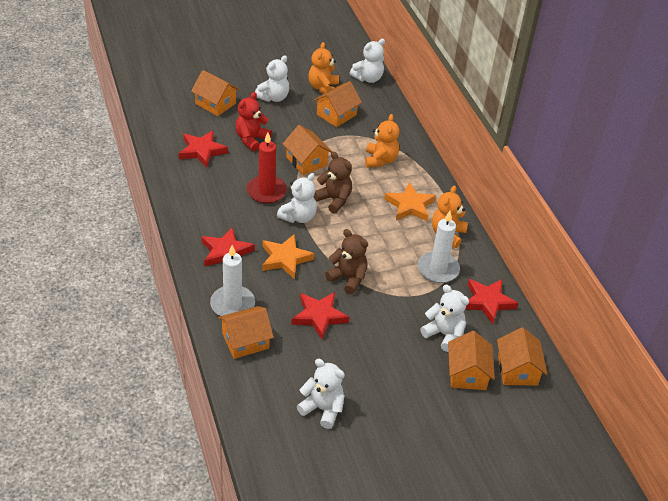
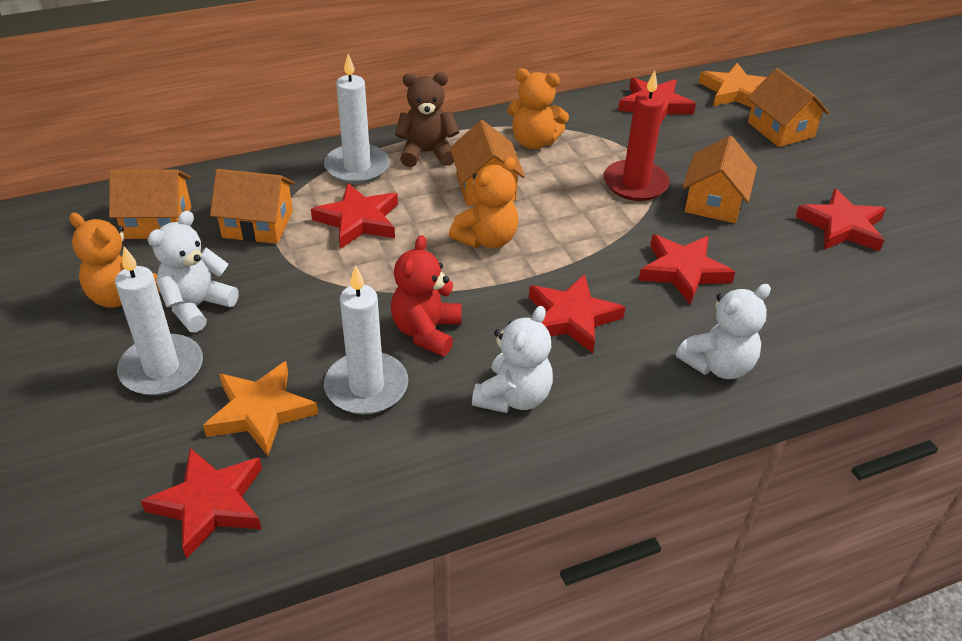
brown teddy bear: [313,152,352,213] [325,229,368,294] = 2 -> [395,72,460,167] = 1
orange house: [191,70,240,116] [218,306,274,359] [283,125,332,175] [314,81,362,127] [448,331,495,390] [497,327,547,386] = 6 -> [109,170,191,239] [210,169,295,244] [450,120,525,206] [683,136,757,223] [747,68,829,147] = 5
red star: [179,130,228,168] [202,227,255,267] [291,292,349,339] [466,279,519,324] = 4 -> [141,448,262,559] [311,183,398,249] [529,274,625,353] [618,77,696,124] [639,234,735,305] [795,188,886,251] = 6
white candle: [210,245,255,316] [418,211,460,283] = 2 -> [115,247,203,396] [324,54,390,184] [324,265,408,415] = 3
white teddy bear: [255,55,289,102] [277,173,317,223] [297,359,345,429] [350,39,385,83] [420,285,469,352] = 5 -> [148,210,239,333] [472,306,553,413] [676,284,771,379] = 3

